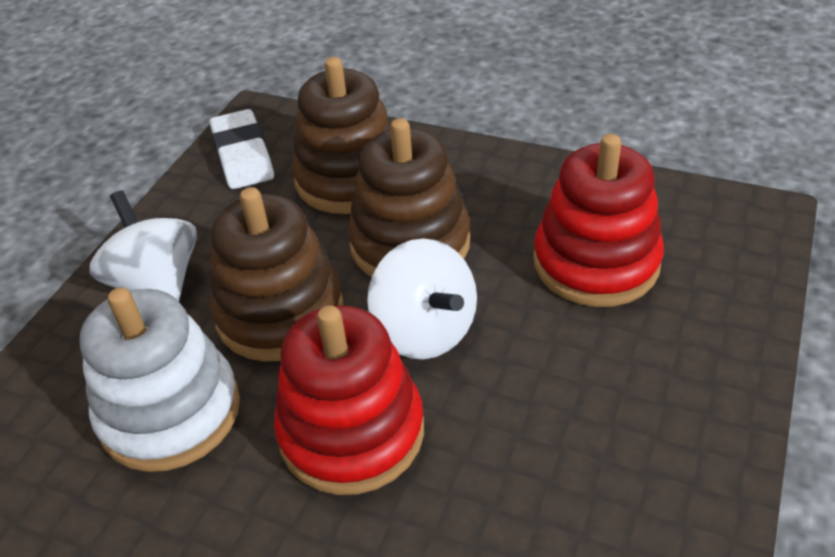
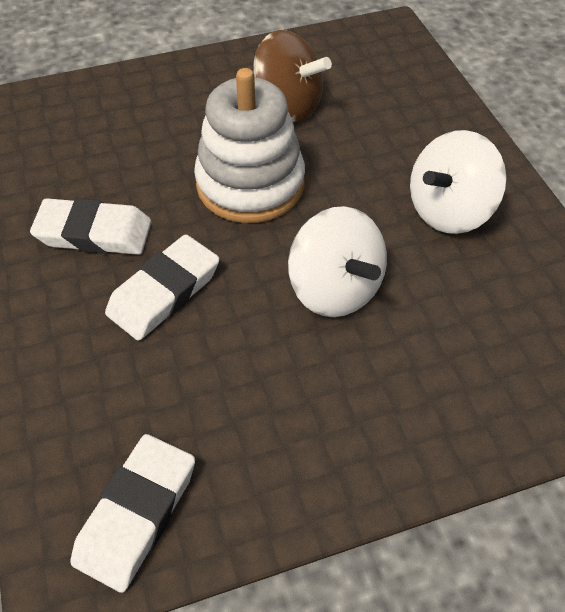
brown spinning top: none = 0 -> [253,30,332,122] = 1
brown stacking toy: [210,187,344,362] [291,57,391,214] [348,118,470,277] = 3 -> none = 0
red stacking toy: [274,305,424,495] [533,134,664,307] = 2 -> none = 0
white eraser: [210,109,274,189] = 1 -> [30,198,152,255] [71,434,195,593] [105,234,219,341] = 3

